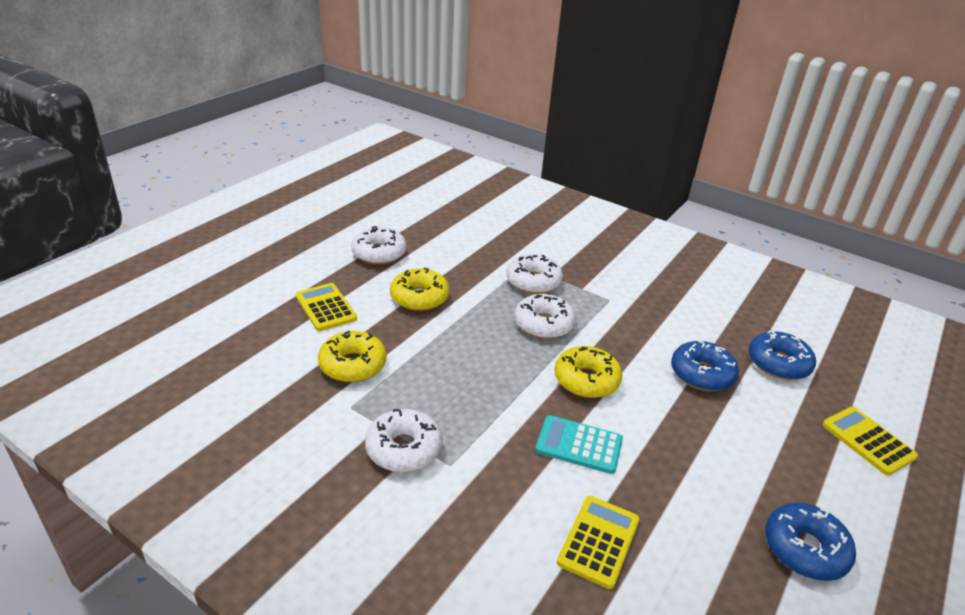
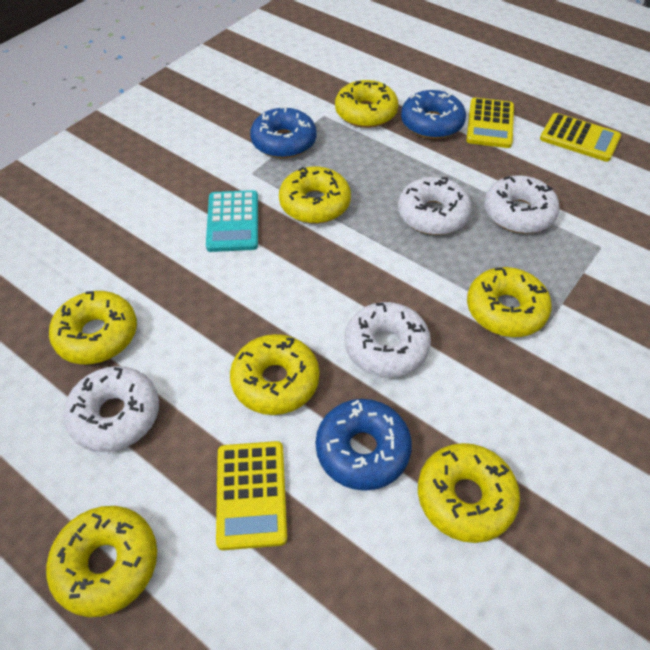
yellow donut: [318,331,386,382] [390,268,449,311] [554,346,622,398] = 3 -> [46,506,157,617] [49,291,137,364] [230,334,319,415] [279,166,351,223] [335,80,398,128] [418,443,520,543] [467,267,552,337] = 7

